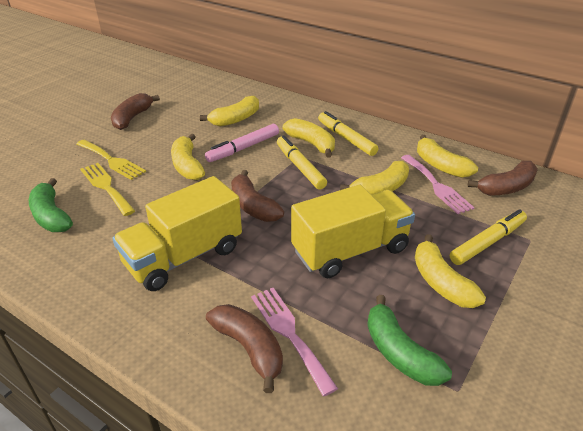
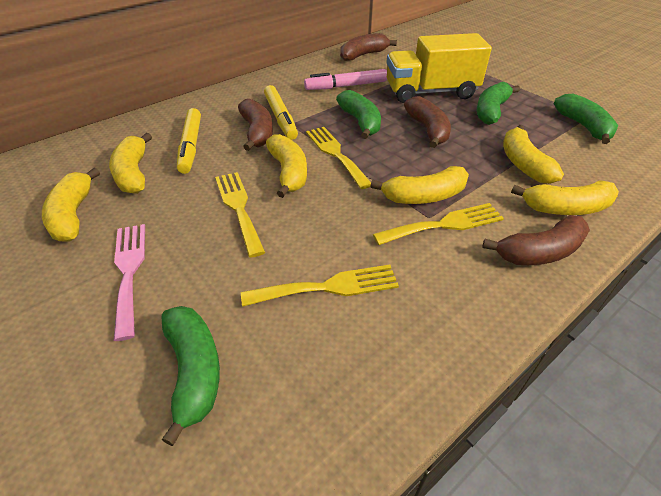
green banana: [29,178,73,232] [367,295,452,386] = 2 -> [162,306,220,446] [336,90,381,139] [476,82,520,125] [554,94,618,144] = 4
pink fork: [251,288,338,396] [401,155,475,214] = 2 -> [114,224,145,341] = 1
yellow fork: [76,140,146,180] [80,163,135,216] = 2 -> [215,172,265,258] [241,265,399,307] [306,127,371,189] [373,203,504,245] = 4
yellow marker: [277,135,327,190] [318,111,378,156] [450,209,527,265] = 3 -> [177,108,201,174] [264,85,298,140] = 2
yellow truck: [112,176,242,291] [291,185,415,278] = 2 -> [386,33,492,103] = 1

